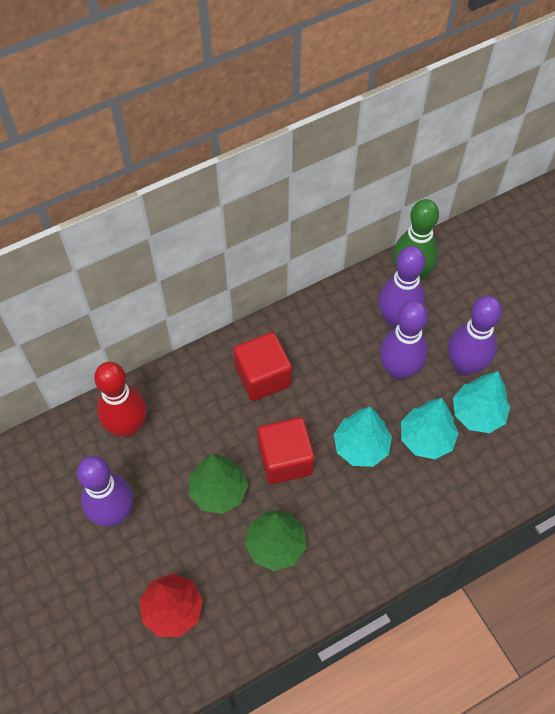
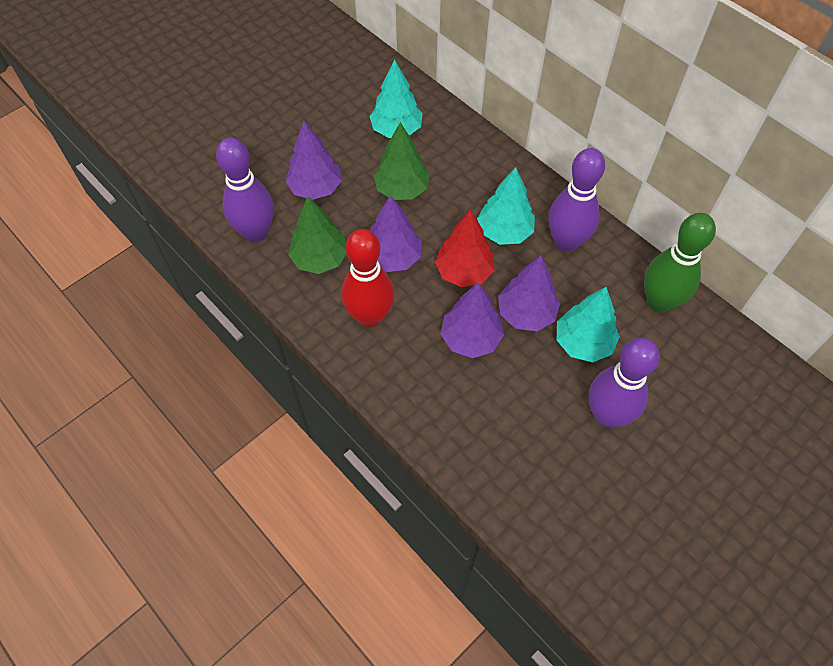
purple bowling pin: [77,456,133,527] [379,246,425,328] [380,300,428,380] [448,296,502,376] = 4 -> [216,138,274,242] [548,148,605,252] [589,338,660,427] = 3
purple tree: none = 0 -> [285,121,342,200] [371,195,422,272] [441,282,504,358] [498,255,560,331] = 4
red cube: [233,332,292,401] [257,417,315,484] = 2 -> none = 0

